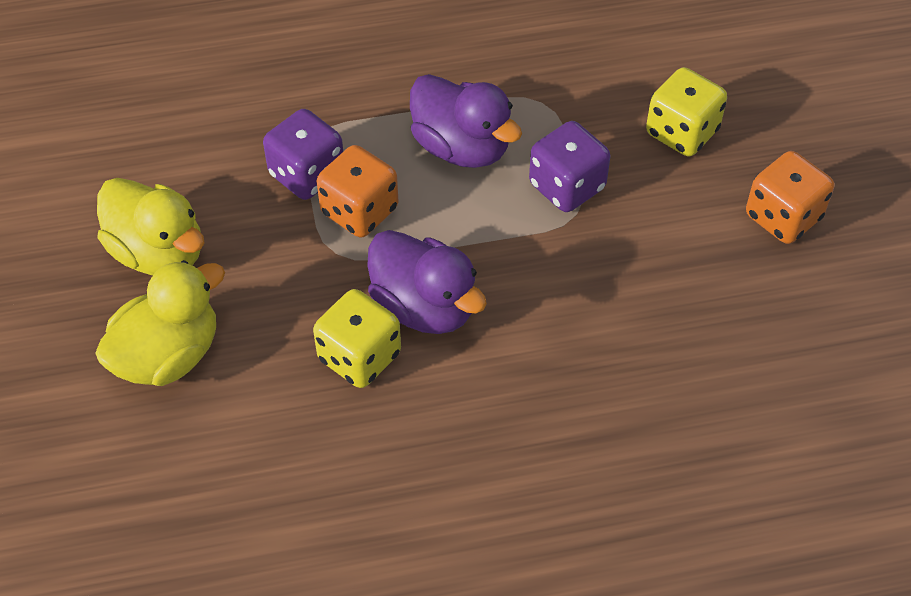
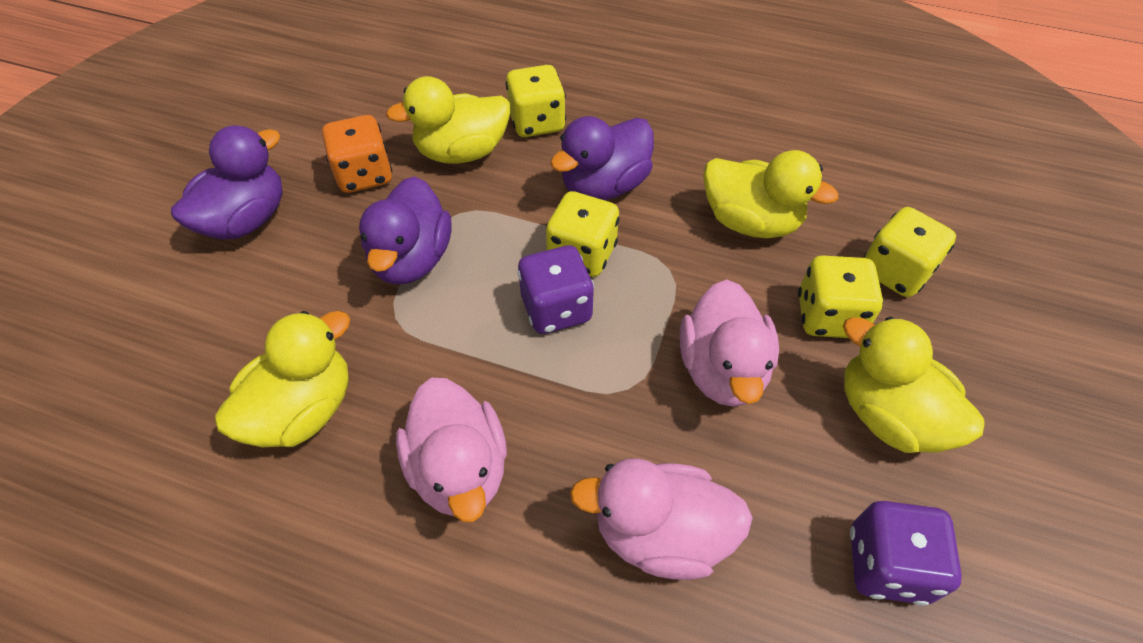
orange dice: [317,145,398,237] [746,151,834,244] = 2 -> [322,115,392,193] = 1
pink duck: none = 0 -> [396,378,507,522] [570,458,753,580] [680,280,779,407] = 3
purple duck: [367,230,487,334] [410,74,522,168] = 2 -> [171,125,283,239] [359,176,452,285] [550,116,654,200] = 3
yellow dice: [313,289,401,388] [646,67,727,156] = 2 -> [505,65,566,137] [546,191,620,277] [798,255,883,338] [863,207,956,297] = 4
yellow duck: [95,260,225,386] [97,178,204,275] = 2 -> [215,311,350,447] [386,76,510,164] [703,150,839,238] [843,317,984,453] = 4

